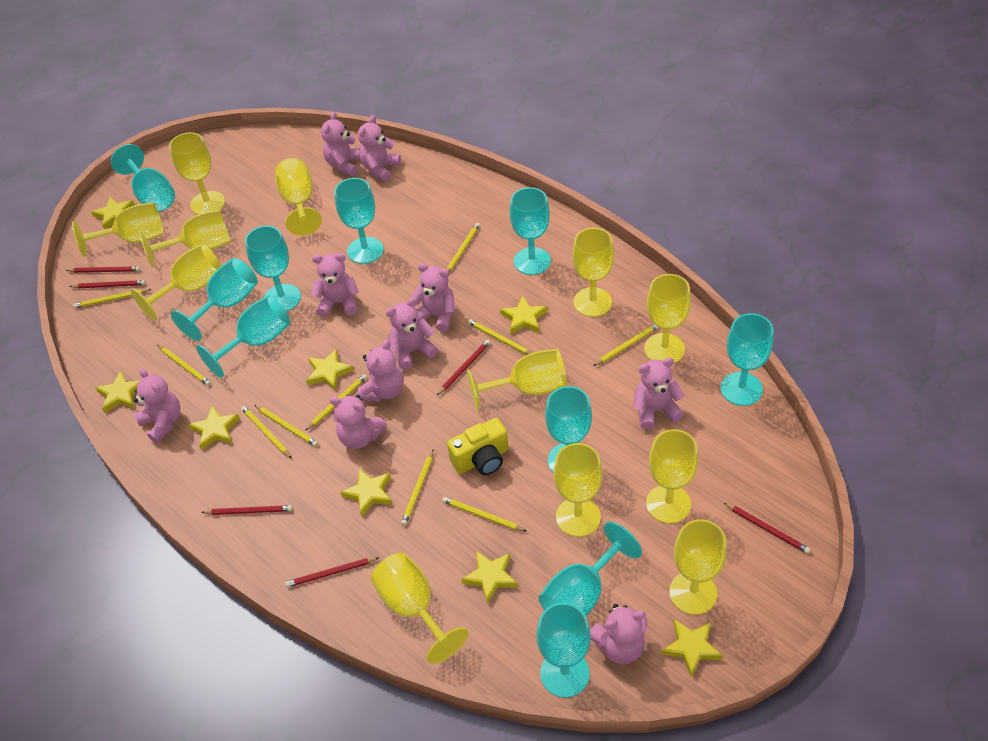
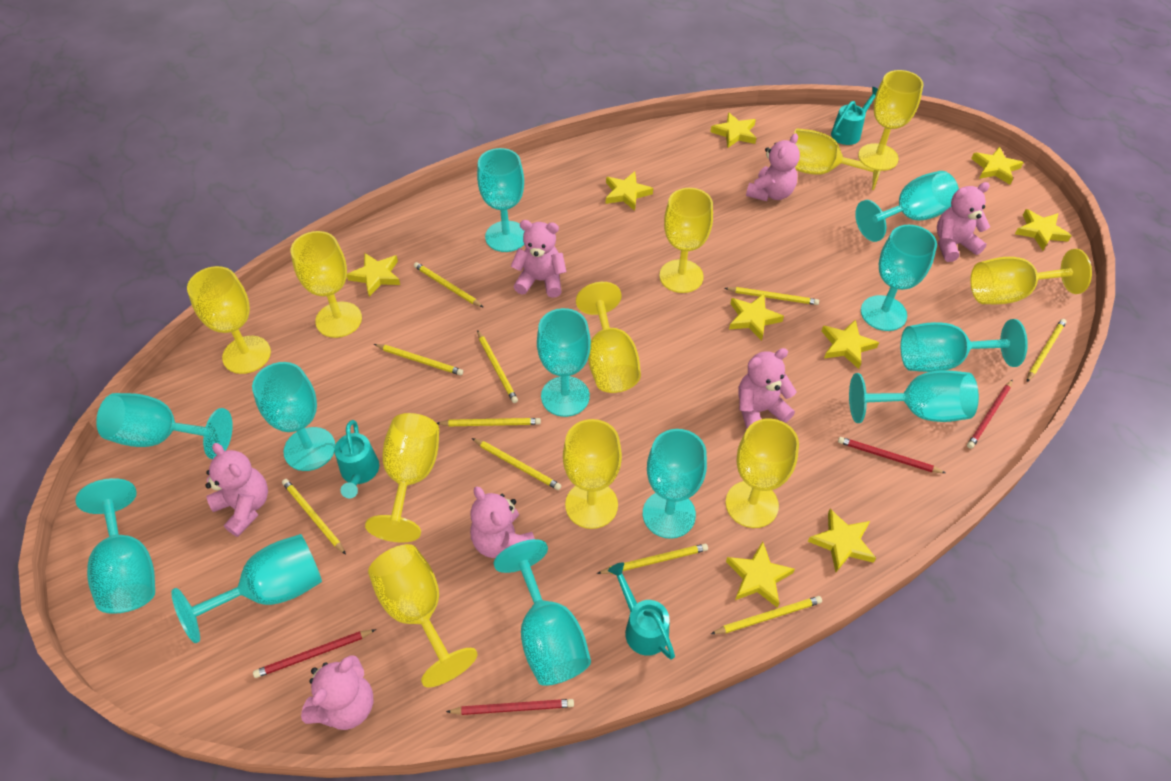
pink teddy bear: [134,368,181,443] [311,253,359,317] [321,112,360,176] [330,395,387,449] [357,339,403,402] [358,115,401,181] [386,298,438,370] [411,263,455,332] [590,604,647,664] [634,357,685,429] = 10 -> [205,443,268,537] [301,655,373,730] [470,486,535,558] [511,220,567,298] [738,348,797,429] [746,133,800,201] [937,182,990,262] = 7
red pencil: [66,266,140,273] [69,280,146,288] [201,505,293,515] [285,557,379,588] [437,340,491,395] [724,503,811,554] = 6 -> [253,629,376,678] [446,699,574,715] [838,437,945,473] [967,379,1013,449] = 4
turquoise goblet: [111,144,175,212] [171,258,258,341] [196,296,290,378] [245,226,301,312] [334,178,384,264] [510,187,551,275] [537,603,591,698] [539,522,642,616] [545,386,592,473] [720,313,774,406] = 10 -> [75,478,155,614] [96,393,233,459] [171,534,322,643] [252,362,335,471] [477,148,525,252] [494,539,591,686] [537,308,591,417] [643,429,707,539] [849,370,979,423] [855,171,959,242] [861,225,937,331] [900,319,1028,372] = 12
turquoise watering can: none = 0 -> [334,420,379,498] [608,562,675,660] [831,87,878,145] = 3
yellow camera: [447,418,508,475] = 1 -> none = 0
yellow goblet: [72,202,164,257] [131,244,221,321] [139,210,231,267] [169,132,225,215] [275,158,322,236] [371,552,469,664] [467,349,567,410] [554,443,602,537] [572,228,614,317] [644,274,691,364] [646,429,698,524] [669,519,727,615] = 12 -> [187,266,271,374] [291,231,362,338] [365,413,439,543] [368,544,478,687] [563,419,622,529] [576,282,641,393] [659,188,713,293] [725,418,799,528] [794,128,888,190] [858,70,923,171] [970,249,1092,304] = 11
yellow star: [91,197,135,229] [95,371,140,413] [188,405,240,450] [306,349,354,390] [340,468,392,517] [461,551,518,604] [500,296,547,334] [661,619,723,678] = 8 -> [347,253,400,297] [606,171,653,211] [711,112,756,148] [726,542,795,608] [729,294,784,341] [808,509,876,572] [821,319,879,369] [971,147,1024,185] [1015,209,1072,250] = 9

